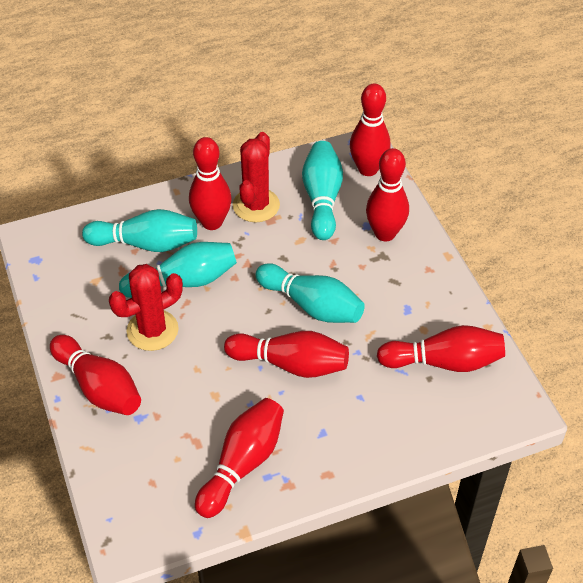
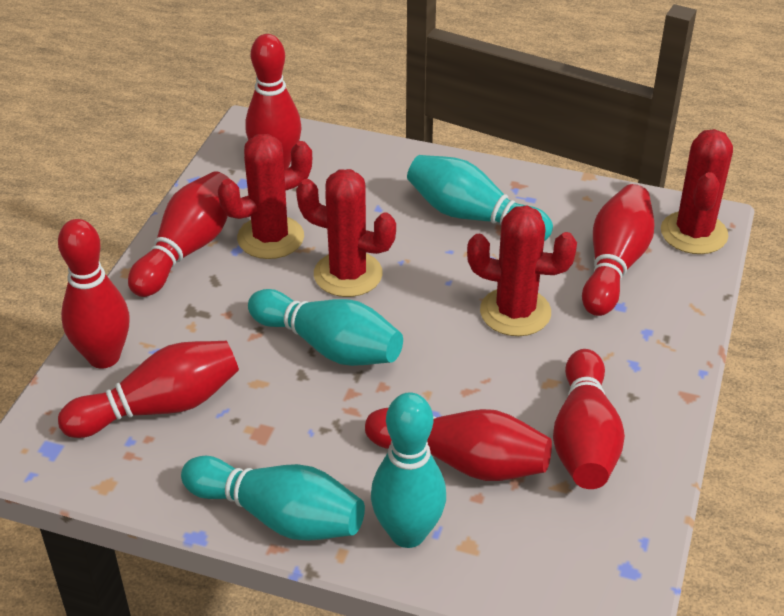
red cactus: [109,264,183,351] [233,132,280,222] = 2 -> [218,134,312,259] [296,169,396,297] [467,206,577,336] [661,129,733,254] = 4

